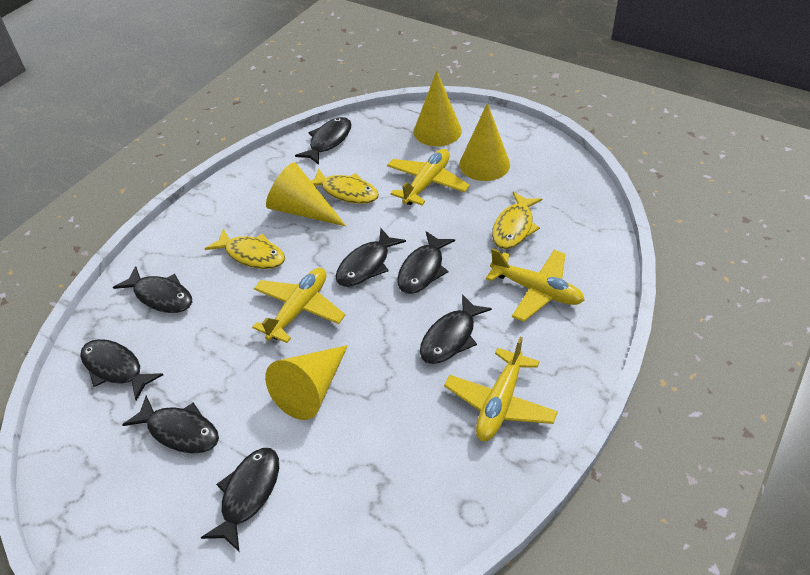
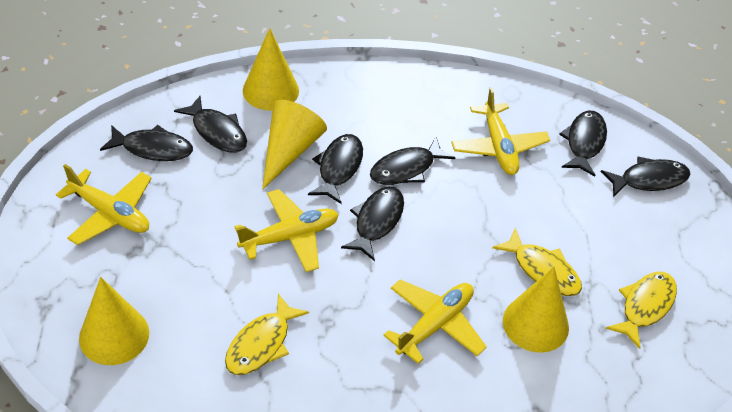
black fish: [80,339,163,401] [113,266,192,313] [122,396,219,453] [201,448,279,551] [295,117,351,165] [336,228,406,287] [397,231,455,294] [420,294,492,364] = 8 -> [100,125,193,161] [174,96,247,153] [308,134,363,204] [341,186,404,261] [370,137,455,185] [559,110,607,176] [601,157,691,197] = 7

